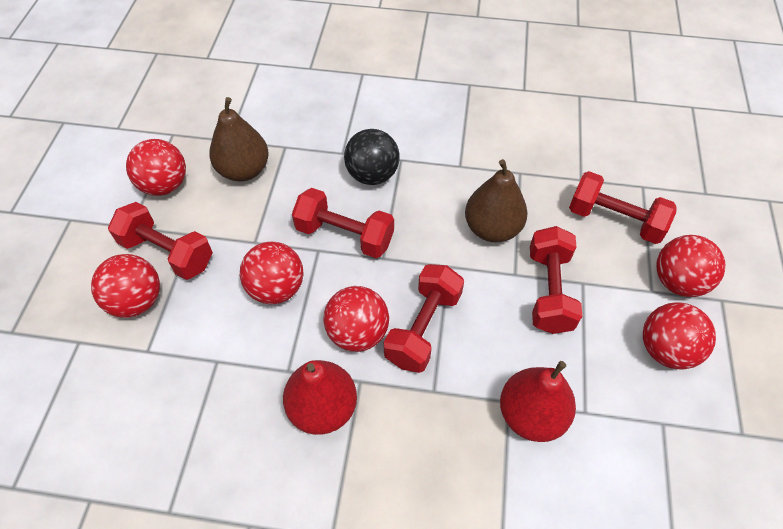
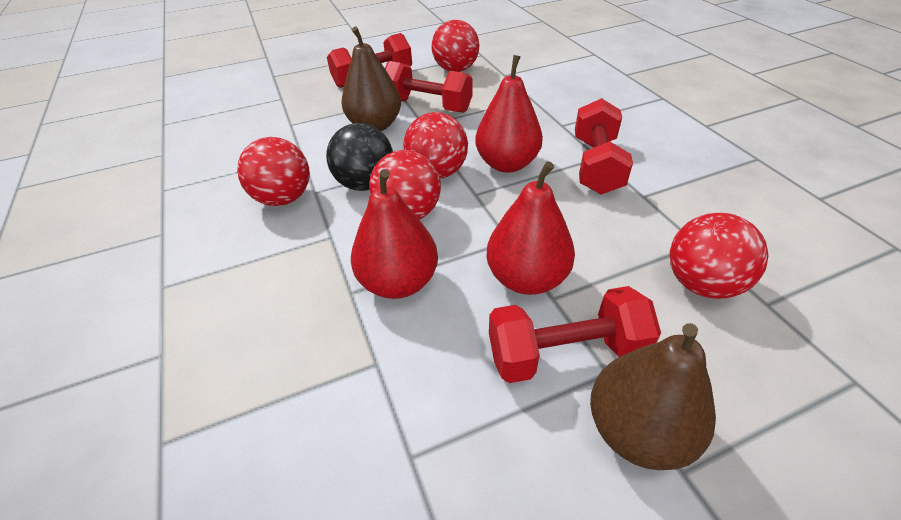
red ball: [91,254,160,318] [126,139,186,196] [240,242,304,304] [323,286,389,352] [643,302,716,370] [656,235,725,297] = 6 -> [237,137,310,206] [369,150,441,219] [403,112,468,178] [432,20,479,72] [670,213,769,299] = 5
red dumbbell: [108,202,213,280] [292,188,394,258] [384,264,464,373] [530,226,582,334] [569,171,677,244] = 5 -> [327,33,412,88] [385,61,473,113] [489,286,661,383] [575,98,633,194] = 4
red pear: [283,360,357,435] [500,361,576,442] = 2 -> [351,169,438,299] [475,55,543,173] [486,161,575,295] = 3

